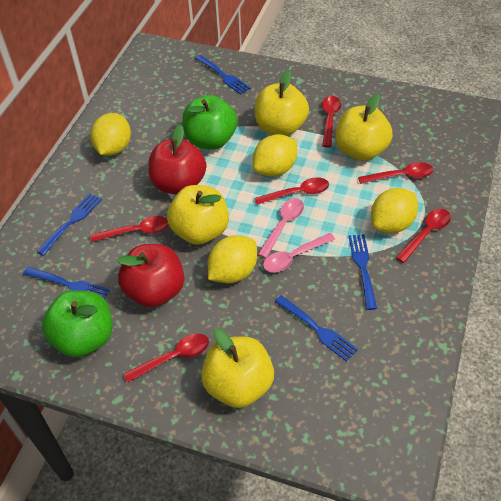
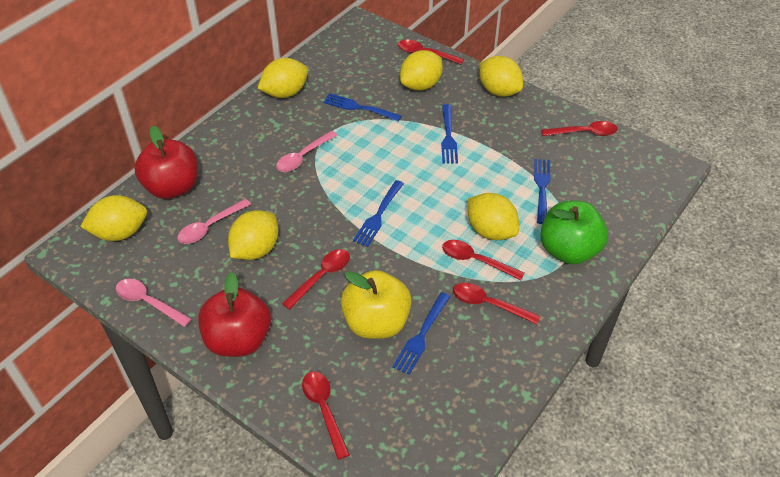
green apple: [42,290,112,357] [182,95,237,149] = 2 -> [540,201,608,265] = 1
pink spoon: [258,198,304,258] [263,233,335,272] = 2 -> [116,279,192,327] [178,199,251,244] [276,131,337,172] = 3
yellow apple: [167,185,229,245] [201,328,274,408] [255,70,309,136] [335,94,393,161] = 4 -> [340,270,412,339] = 1
yellow lemon: [91,113,131,156] [208,236,257,283] [253,134,297,177] [371,188,418,233] = 4 -> [80,195,147,241] [228,210,278,260] [258,58,308,98] [400,50,443,91] [468,193,519,240] [480,56,523,97] = 6

